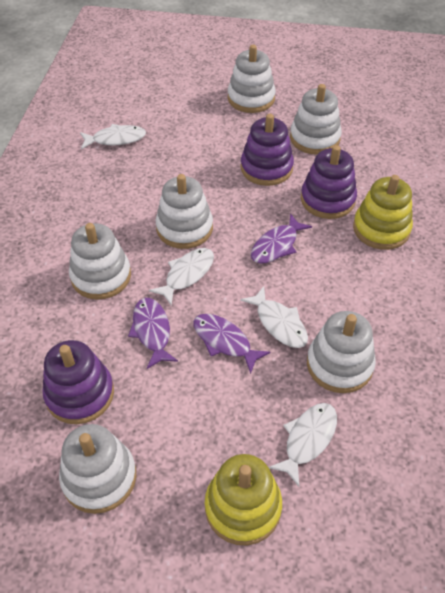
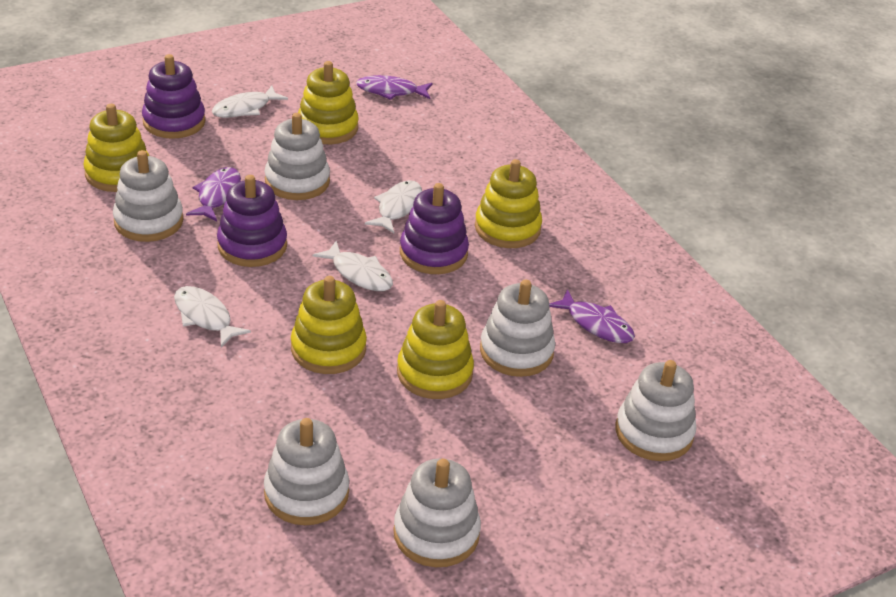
yellow stacking toy: [205,454,282,545] [353,175,413,250] = 2 -> [83,104,149,192] [291,276,367,374] [298,61,359,144] [397,300,474,399] [475,159,542,248] = 5

